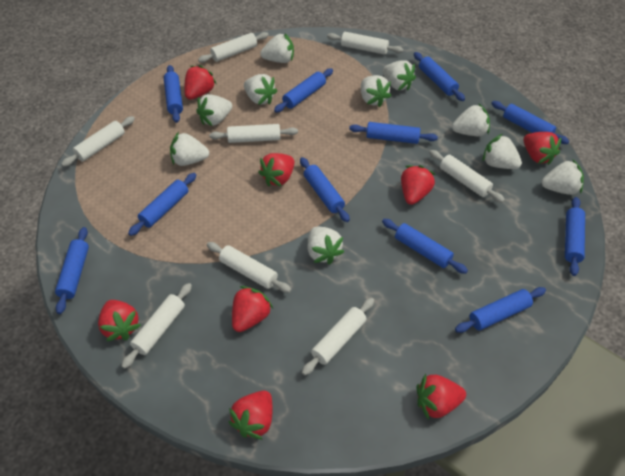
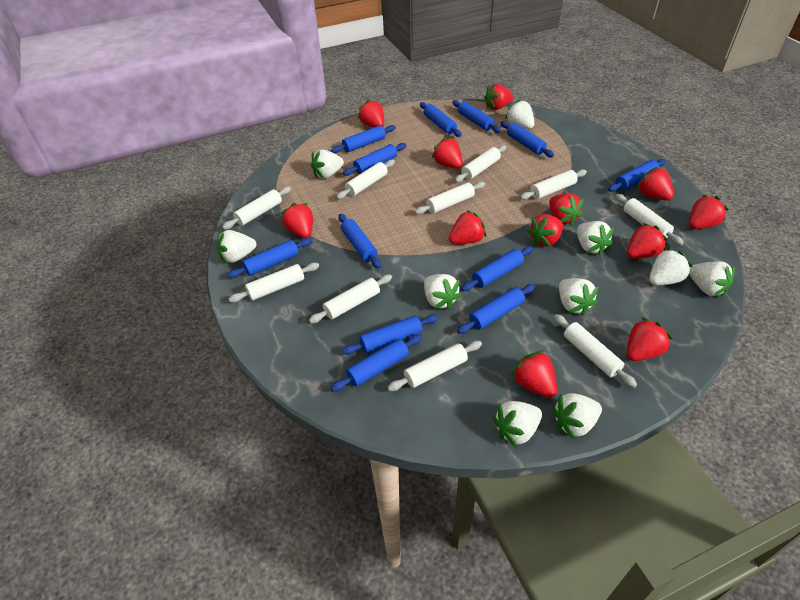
blue rolling pin: [55,227,89,314] [128,173,196,236] [164,65,183,123] [274,68,333,112] [300,157,350,222] [349,122,438,144] [382,219,468,274] [414,52,465,101] [455,287,546,333] [491,101,569,144] [565,197,585,276] = 11 -> [227,238,312,278] [331,125,396,153] [331,335,422,392] [339,214,381,269] [342,314,439,355] [343,143,406,176] [420,102,462,137] [452,100,501,133] [457,284,535,334] [461,246,533,291] [501,121,554,157] [608,159,666,192] = 12
red strawberry: [98,300,141,341] [184,65,216,100] [229,391,272,440] [232,286,273,332] [258,153,294,187] [401,165,436,205] [417,374,466,420] [524,132,561,165] = 8 -> [281,203,313,238] [358,99,384,128] [432,137,463,168] [449,210,486,244] [484,84,513,110] [511,350,557,398] [527,214,563,247] [549,193,583,226] [627,223,667,259] [627,317,673,361] [637,167,674,200] [689,195,729,229] = 12
white rolling pin: [61,116,135,167] [121,283,192,369] [198,32,269,63] [207,242,291,293] [209,124,298,143] [302,298,374,376] [327,32,403,55] [429,150,505,203] = 8 -> [222,186,291,230] [229,263,319,302] [309,275,392,324] [336,160,395,199] [387,341,482,391] [415,182,485,215] [455,145,506,183] [520,169,587,200] [554,314,637,388] [615,194,684,245] = 10

